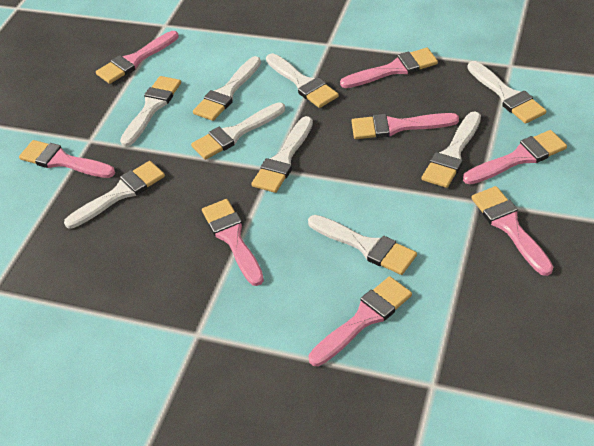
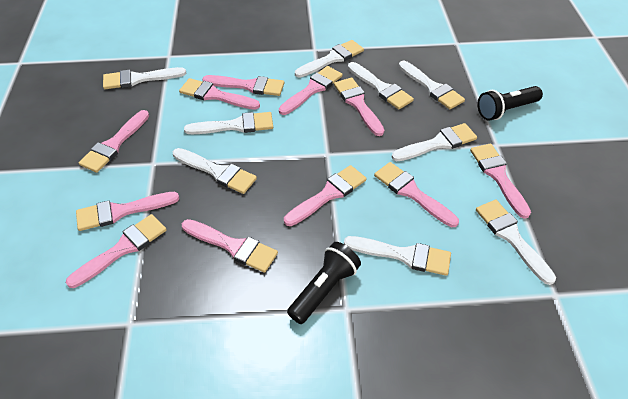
black flashlight: none = 0 -> [287,242,361,324] [477,86,543,121] = 2
pink brush: [19,140,115,178] [96,31,179,84] [202,199,264,286] [308,276,412,366] [340,48,438,88] [352,113,459,139] [463,130,567,184] [471,186,553,276] = 8 -> [66,214,167,288] [76,192,179,231] [79,110,149,173] [179,78,260,110] [182,219,278,273] [202,75,284,96] [279,66,343,115] [284,165,367,226] [334,78,384,136] [374,162,459,227] [470,144,531,219] = 11

